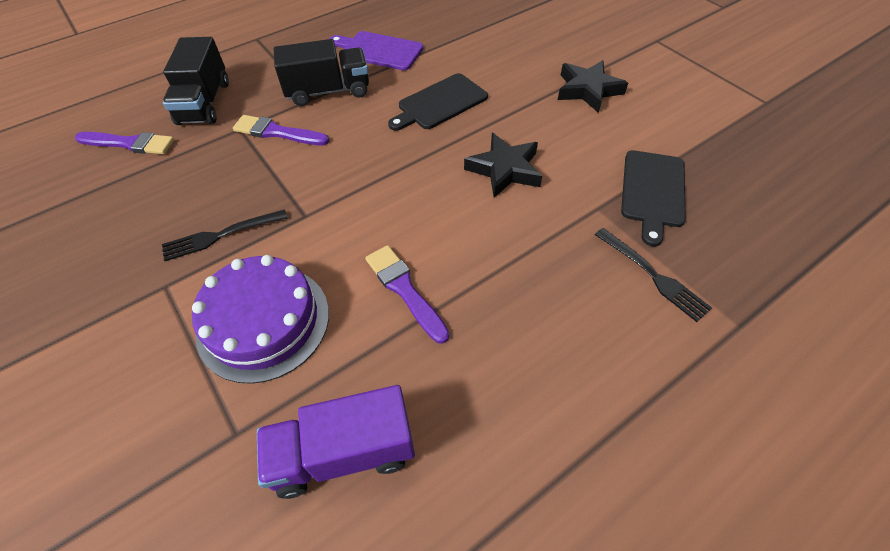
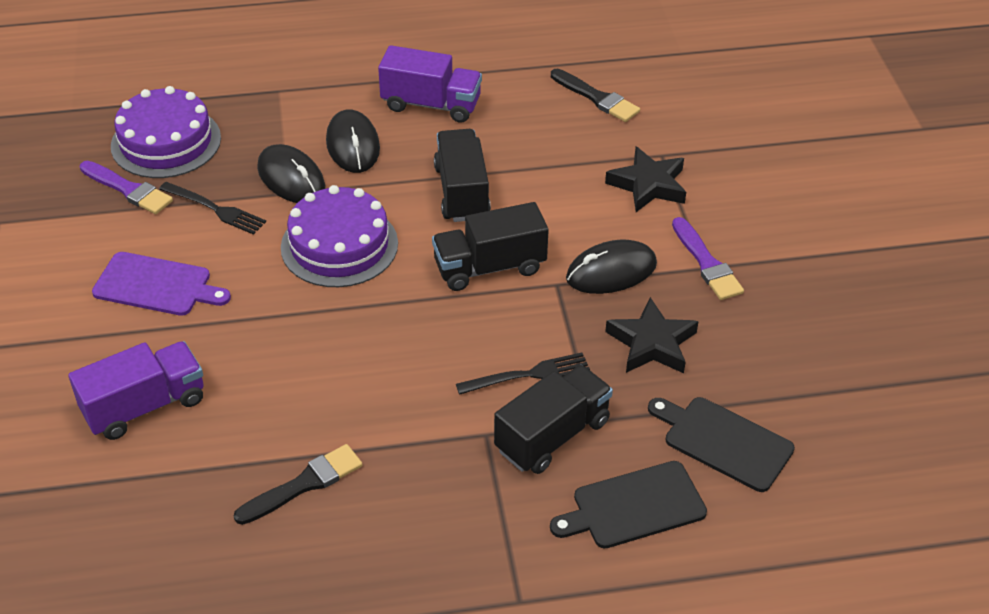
black brush: none = 0 -> [234,444,363,525] [551,69,640,122] = 2
black mouse: none = 0 -> [257,144,325,203] [326,110,380,173] [566,239,657,294] = 3
black truck: [163,37,229,125] [274,39,369,106] = 2 -> [432,202,549,291] [434,129,491,222] [494,365,613,474] = 3
purple brush: [75,132,174,154] [233,115,329,146] [365,245,449,344] = 3 -> [80,161,173,214] [672,217,744,300] = 2
purple cake: [192,255,329,384] = 1 -> [111,86,221,178] [281,185,398,287] = 2
purple truck: [257,385,415,499] = 1 -> [68,341,204,440] [378,45,482,123] = 2

